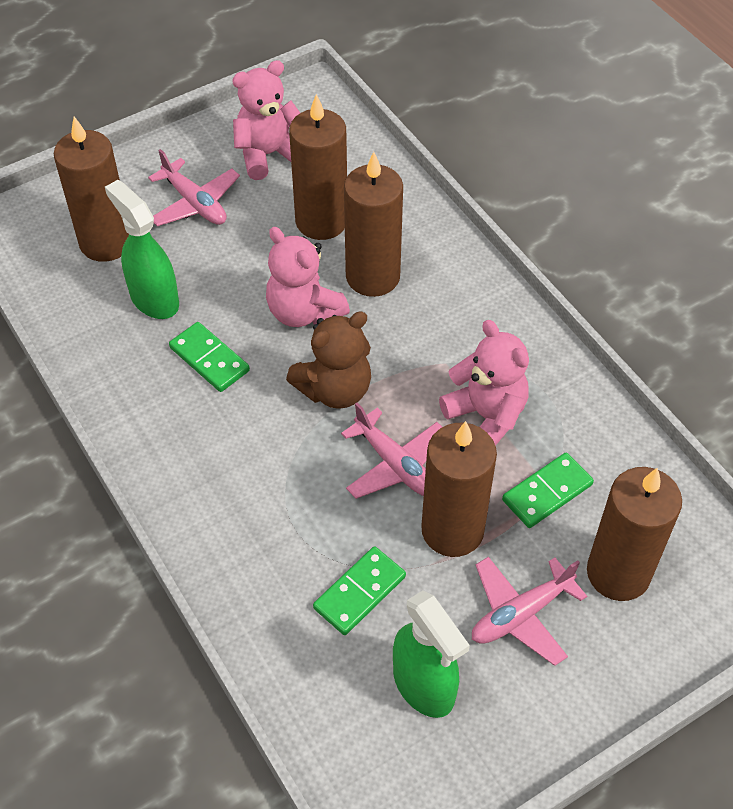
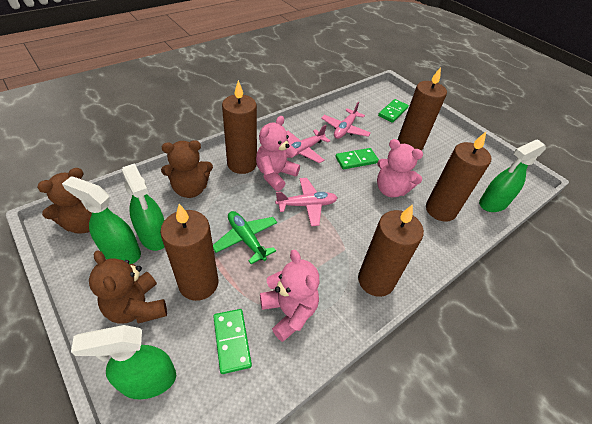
brown teddy bear: [286,311,371,409] = 1 -> [37,168,92,234] [89,251,167,323] [161,140,213,198] = 3
green plane: none = 0 -> [213,211,277,264] = 1
green spray bottle: [105,180,179,319] [393,590,470,718] = 2 -> [62,176,141,264] [71,325,176,399] [122,163,164,251] [479,139,546,212] = 4

